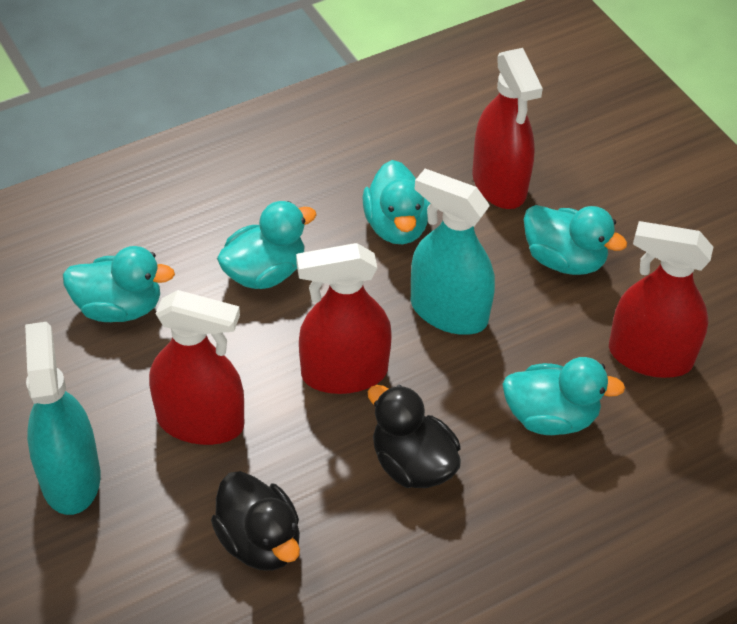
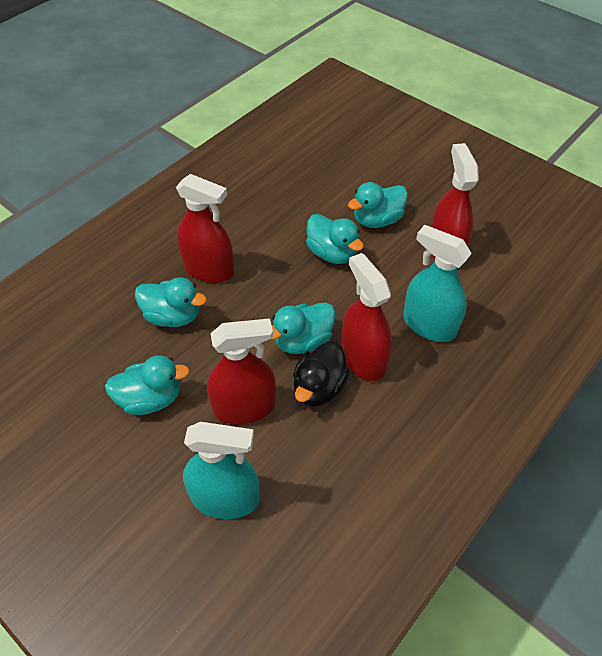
black duck: [211,471,300,571] [368,385,461,488] = 2 -> [293,341,350,407] = 1

